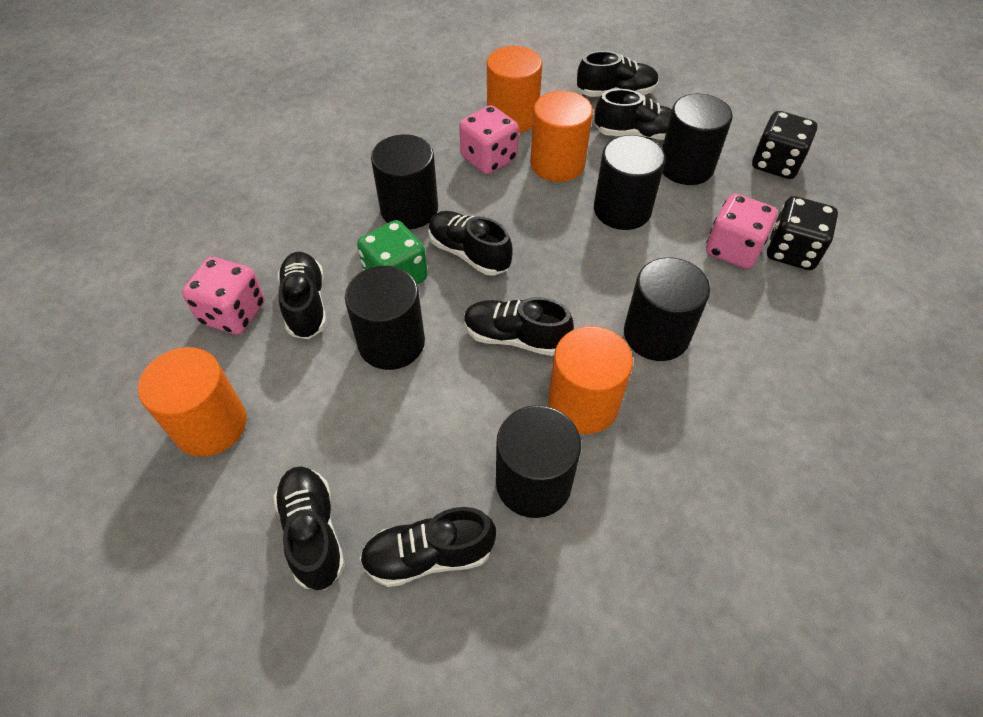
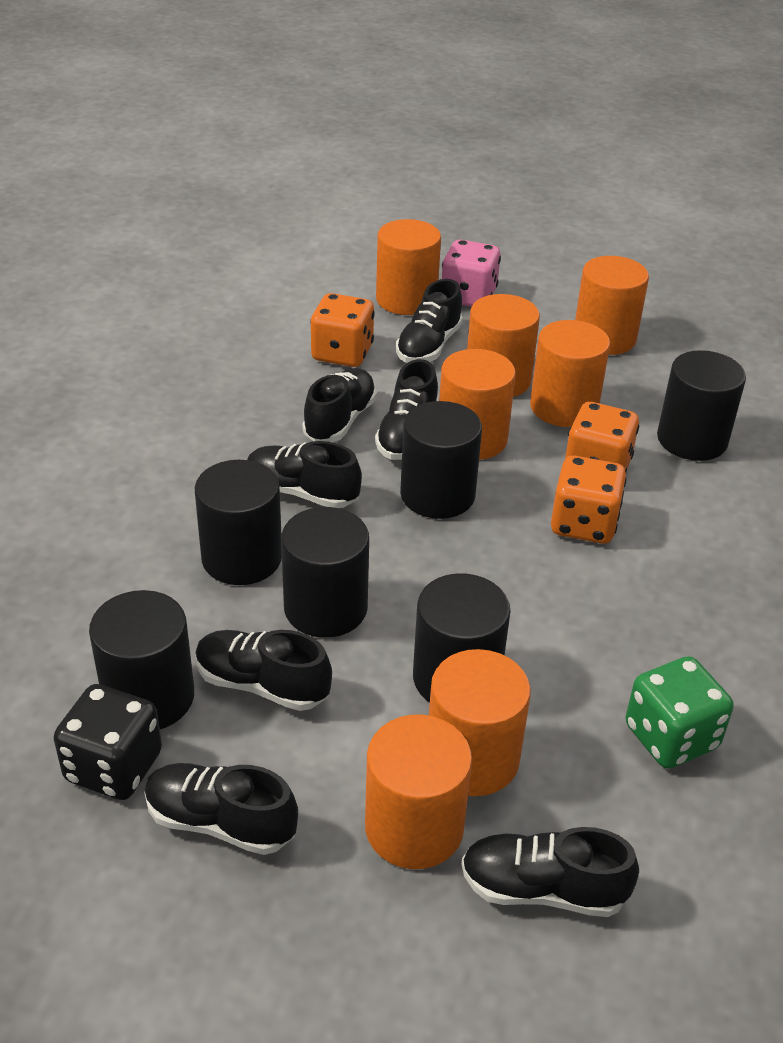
black dice: [752,111,817,179] [767,196,838,270] = 2 -> [54,684,162,800] = 1
orange cylinder: [138,347,247,457] [487,46,542,133] [530,91,593,182] [548,326,633,434] = 4 -> [365,715,472,869] [376,219,441,315] [429,649,531,796] [439,349,516,460] [467,294,540,397] [530,320,610,427] [575,256,649,355] = 7
orange dice: none = 0 -> [310,293,375,367] [551,456,627,544] [565,402,639,472] = 3
pink dice: [182,257,265,335] [459,105,519,174] [706,194,777,269] = 3 -> [442,240,501,307] = 1

